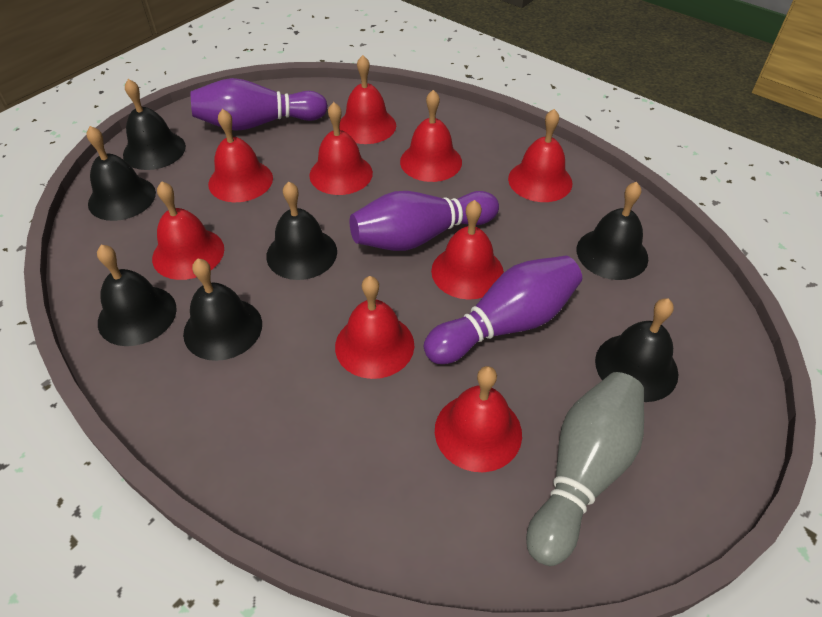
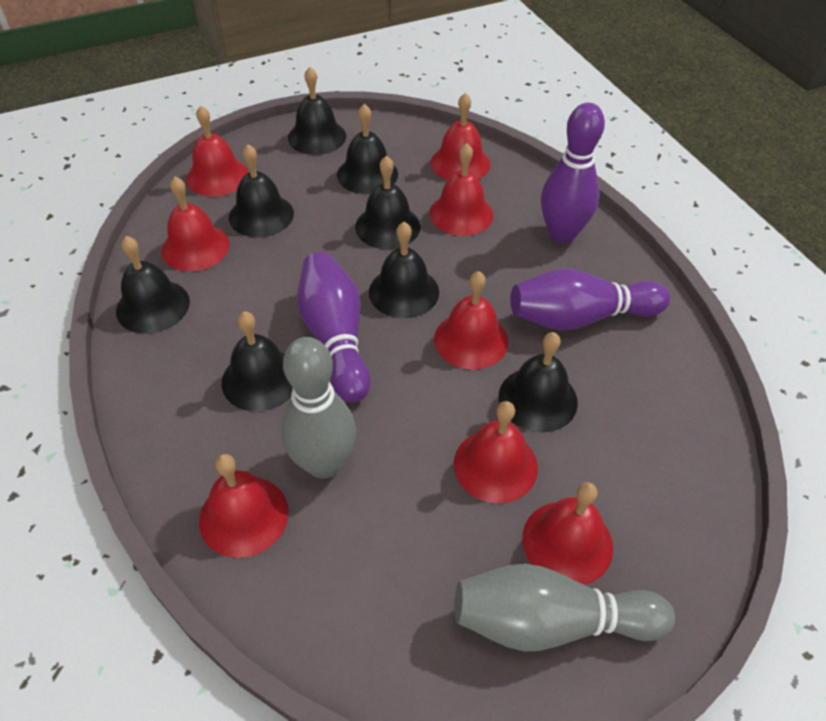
black bell: [87,126,156,221] [97,245,177,346] [123,79,186,170] [183,259,262,361] [266,182,337,280] [577,182,648,280] [595,298,678,402] = 7 -> [116,236,190,334] [222,311,293,412] [229,144,294,237] [288,67,346,155] [337,104,398,194] [355,156,421,249] [369,222,439,318] [499,332,578,432] = 8
grey bowling pin: [526,372,644,566] = 1 -> [281,337,356,479] [455,564,675,651] = 2
red bell: [152,181,224,280] [208,109,273,202] [309,102,373,195] [335,276,414,379] [340,55,396,144] [400,90,462,182] [431,200,504,300] [435,366,522,472] [508,109,572,202] = 9 -> [161,177,230,271] [186,106,249,197] [199,454,289,558] [429,143,493,236] [430,93,491,180] [434,271,508,370] [454,401,538,504] [523,482,613,585] = 8

